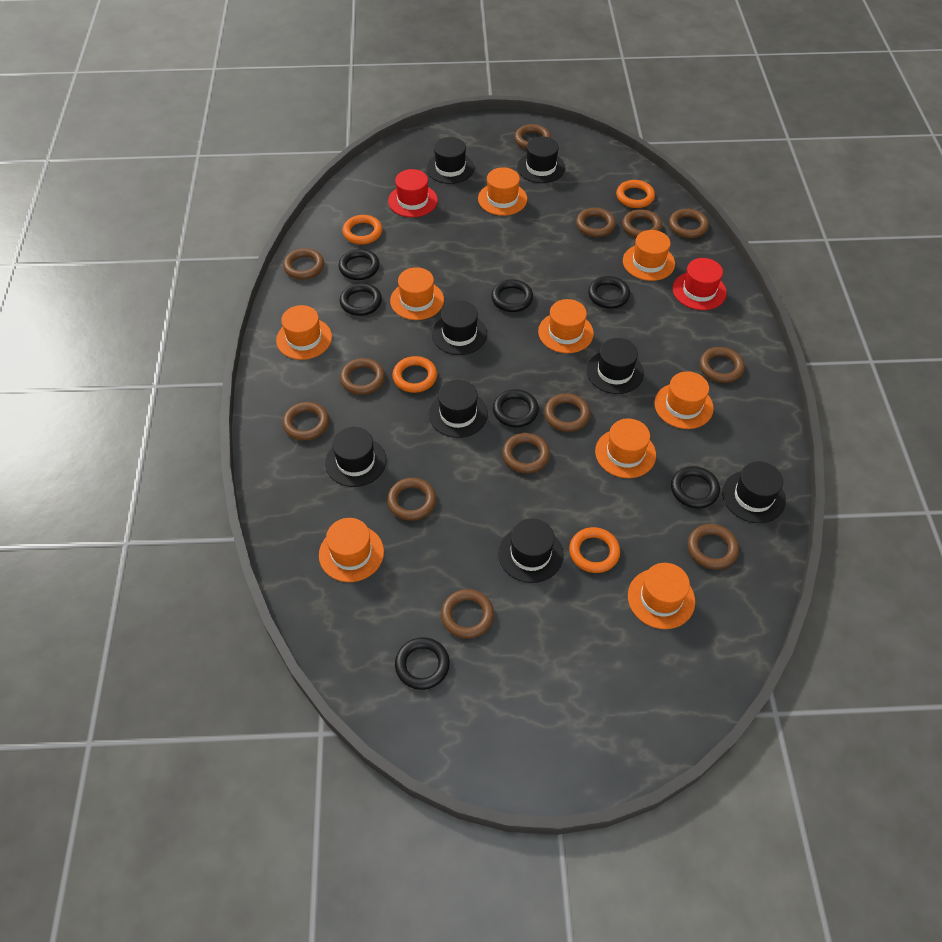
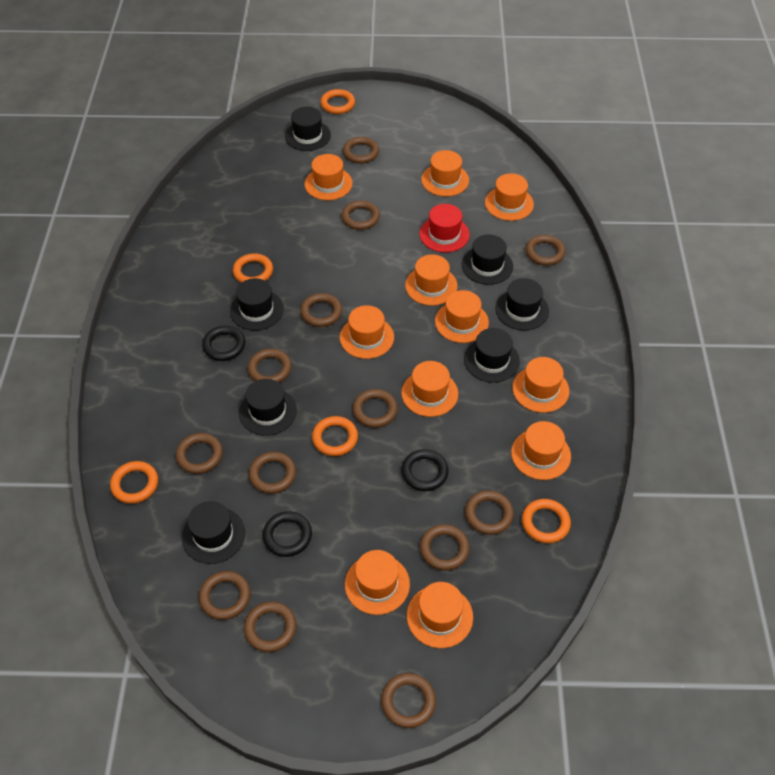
black hat: [325,427,386,487] [426,137,474,184] [429,380,488,438] [432,301,487,355] [498,518,564,583] [517,136,565,183] [587,338,644,394] [722,462,786,523] = 8 -> [182,501,245,564] [230,278,284,331] [239,379,297,436] [285,107,331,151] [462,234,513,285] [464,328,520,383] [495,278,549,330] = 7
black ring: [339,249,380,280] [340,283,382,316] [395,637,450,690] [491,279,533,312] [493,389,539,427] [588,276,630,309] [671,466,720,509] = 7 -> [202,326,245,361] [263,511,312,557] [401,449,449,491] = 3
orange hat: [276,305,332,360] [319,518,384,582] [390,267,444,320] [478,167,527,216] [538,299,594,353] [595,418,656,478] [623,230,675,281] [628,563,695,629] [654,371,714,429] = 9 -> [305,154,353,200] [340,305,394,359] [345,550,410,615] [401,361,458,417] [405,254,458,306] [407,582,473,648] [421,150,469,197] [435,290,489,343] [485,173,534,221] [511,421,571,480] [512,357,569,413] = 11
orange ring: [343,215,382,244] [392,356,437,393] [569,527,620,573] [616,180,655,208] = 4 -> [110,461,158,504] [233,253,273,283] [312,416,358,456] [320,89,355,114] [522,499,571,543] = 5
red hat: [388,169,438,217] [673,258,727,310] = 2 -> [419,204,470,253] = 1

